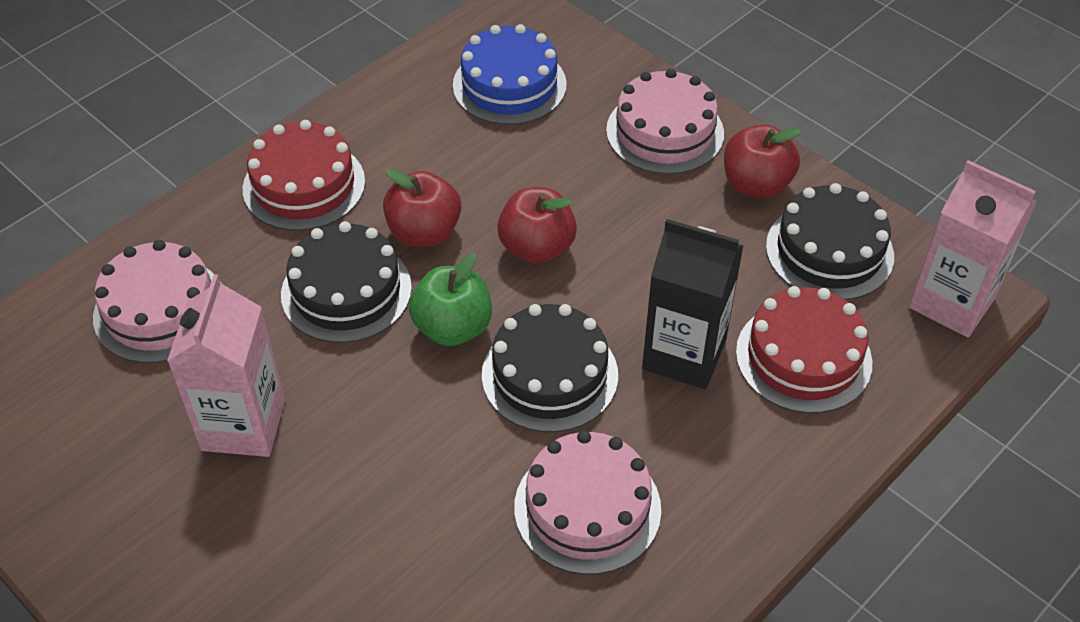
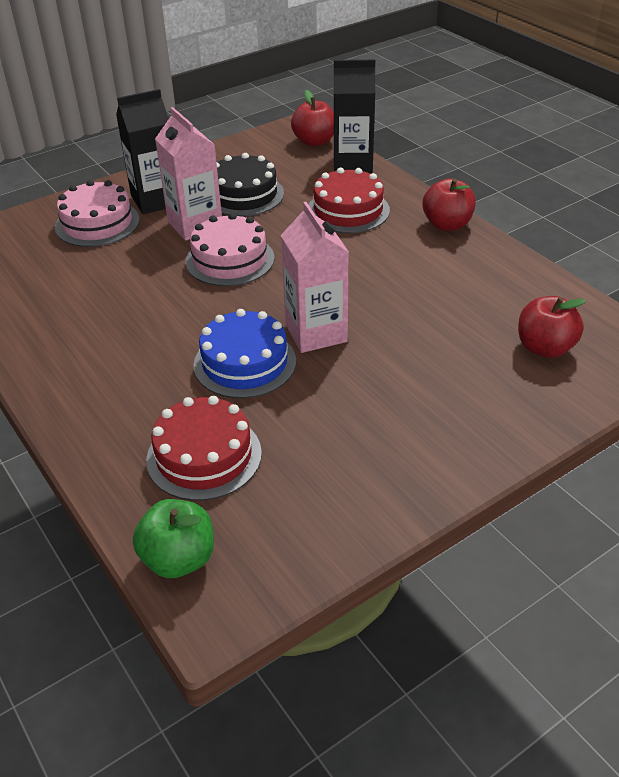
black cake: [281,221,412,343] [482,304,618,432] [766,183,894,300] = 3 -> [216,153,284,216] = 1
black carton: [642,219,743,389] = 1 -> [116,89,169,214] [333,59,375,173] = 2
pink cake: [93,240,222,363] [514,430,661,575] [606,69,724,174] = 3 -> [55,180,140,247] [185,213,274,286] = 2

